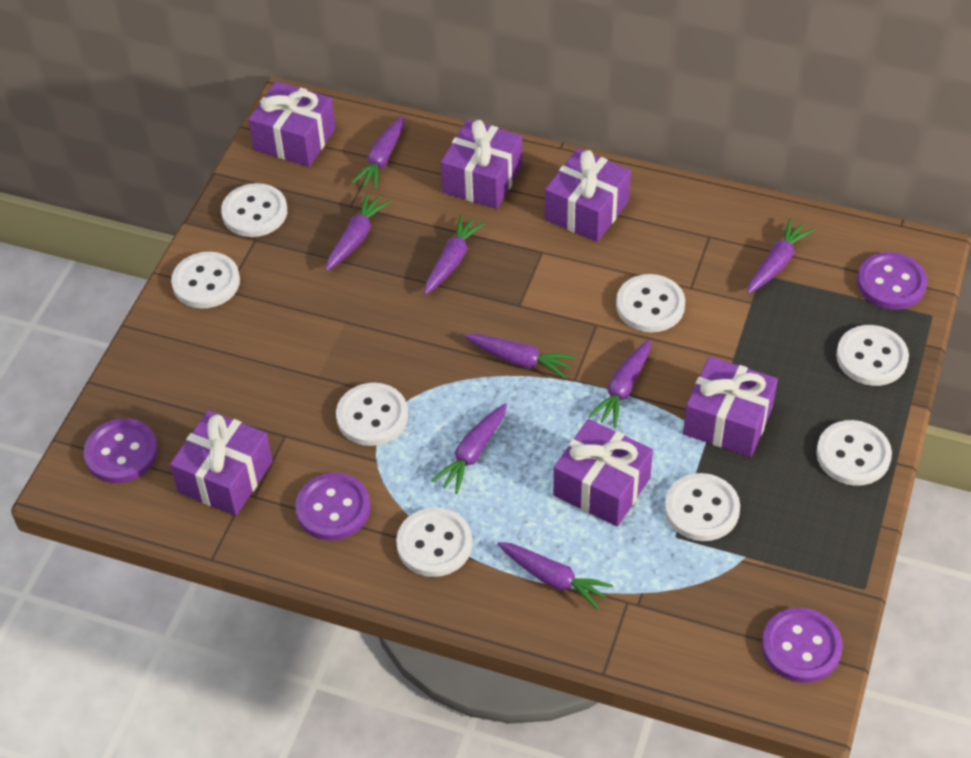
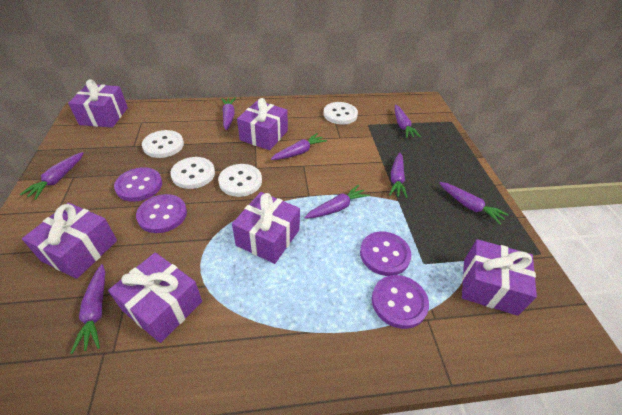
white button: [171,252,240,308] [221,183,287,237] [336,383,408,446] [396,507,472,577] [616,274,685,332] [664,473,740,541] [816,420,892,486] [836,325,909,386] = 8 -> [142,130,184,158] [170,157,215,189] [218,164,262,197] [323,102,358,125] = 4

